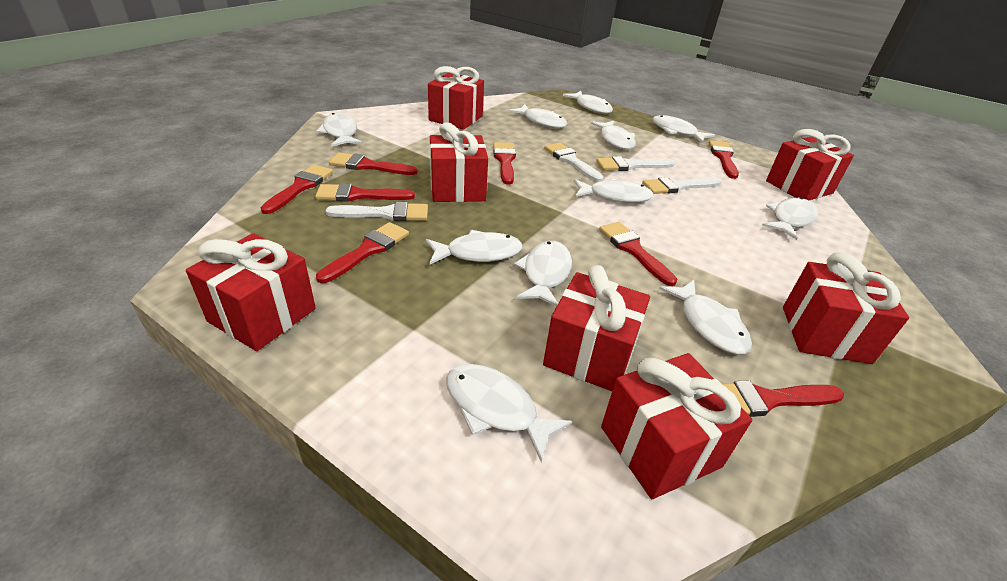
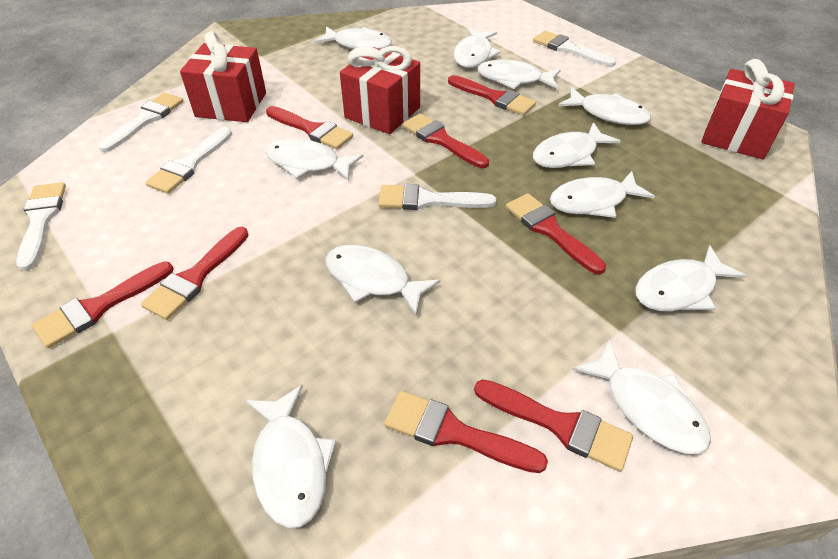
red gift: [186,233,316,351] [428,66,484,130] [430,122,488,202] [543,265,650,391] [601,353,752,499] [766,129,854,200] [783,253,909,364] = 7 -> [180,31,266,122] [340,46,420,134] [701,59,795,159] = 3
white brush: [326,202,428,221] [544,142,604,182] [596,156,675,171] [642,177,722,194] = 4 -> [16,182,66,271] [98,92,184,152] [145,127,232,194] [378,184,496,210] [533,31,616,67] = 5

